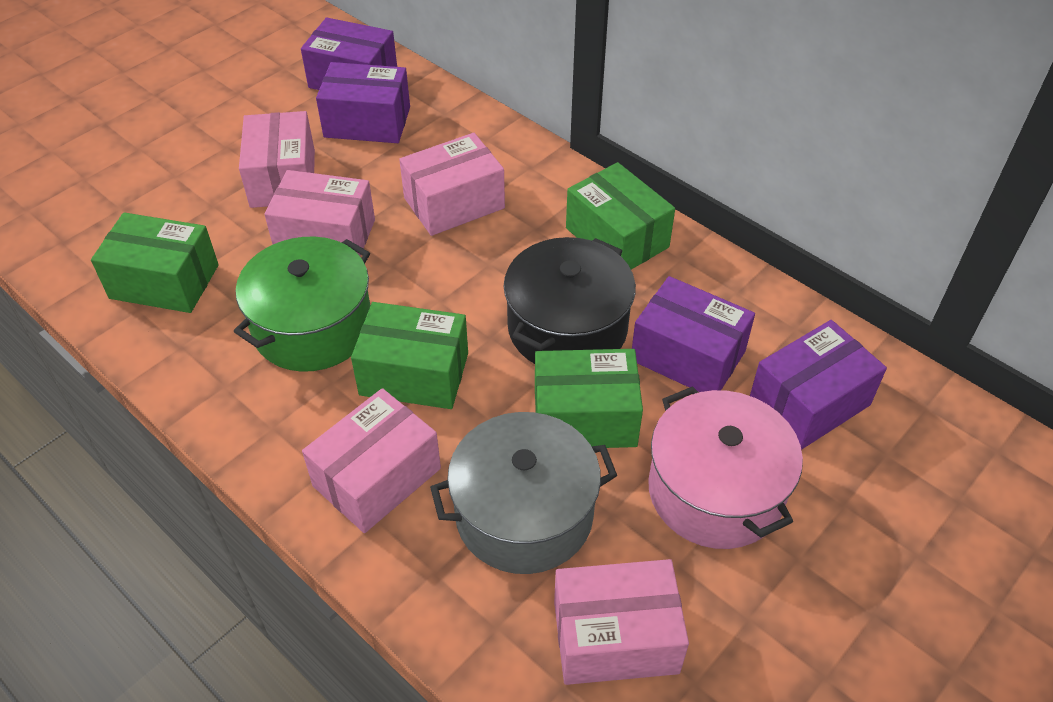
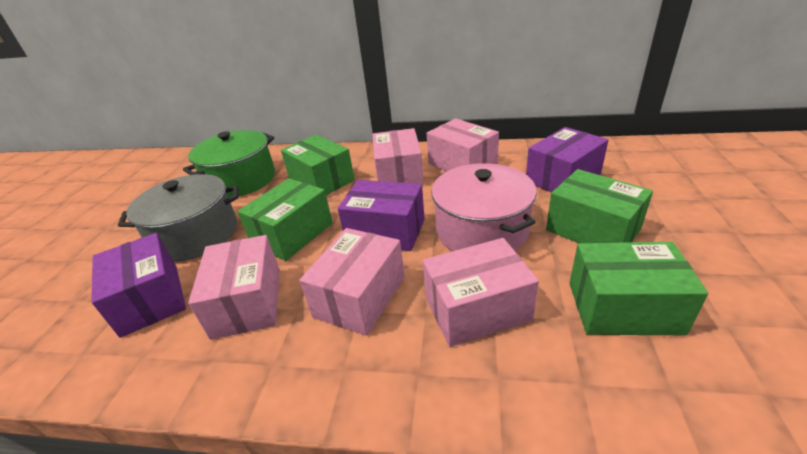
black pot: [504,237,636,364] = 1 -> none = 0
purple box: [301,18,397,90] [316,62,410,143] [632,276,755,392] [750,320,887,450] = 4 -> [91,233,186,338] [338,180,425,251] [526,127,608,193] = 3

